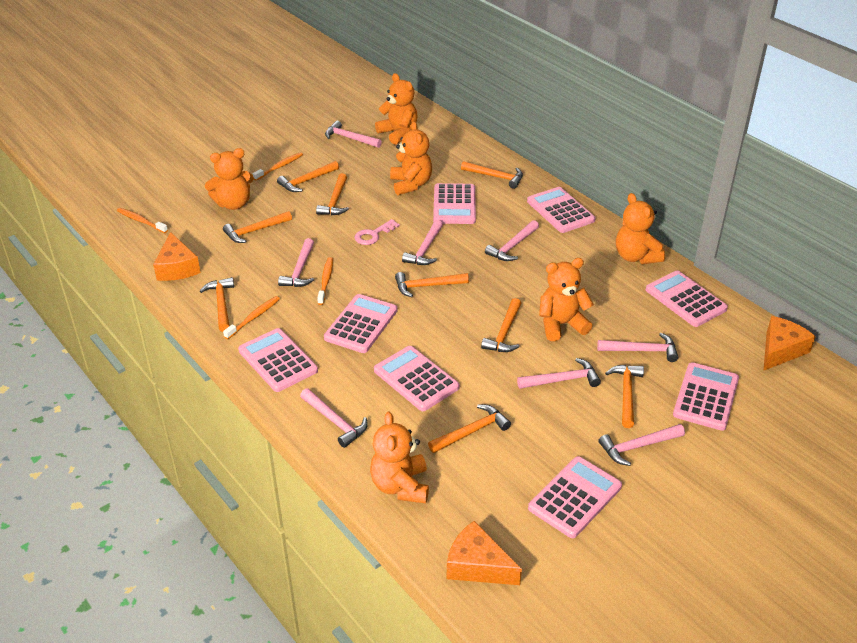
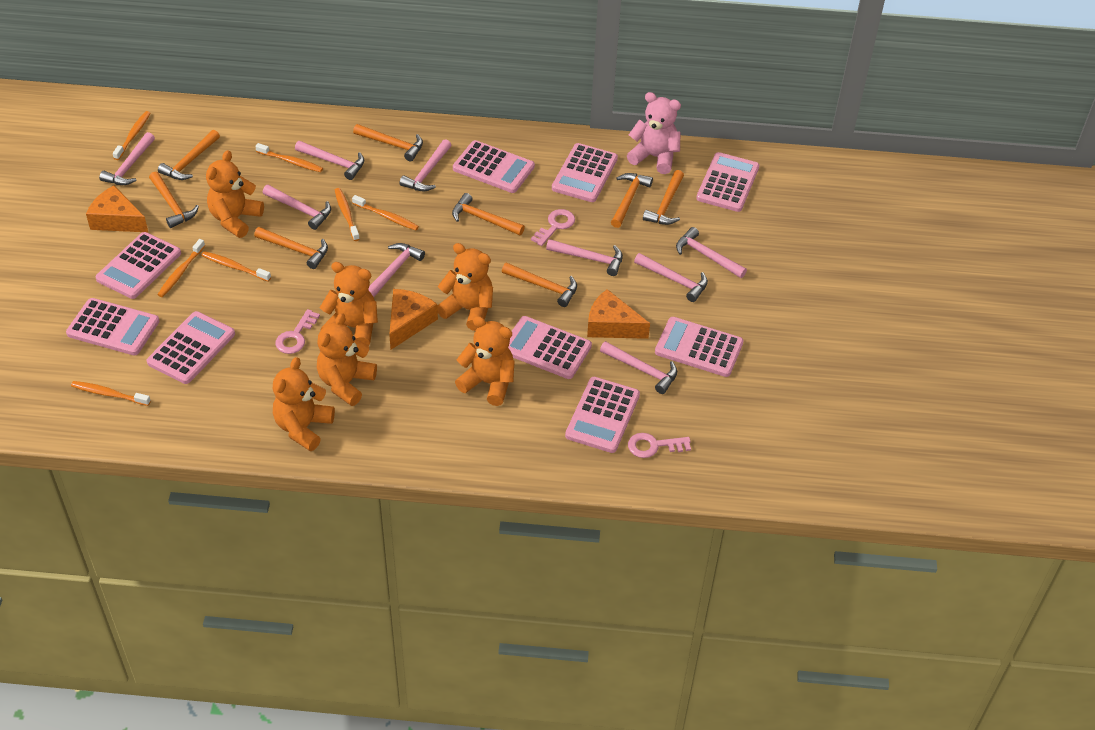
orange hammer: [200,277,234,332] [223,211,292,243] [277,161,339,192] [316,173,349,215] [395,272,469,297] [428,405,511,453] [461,161,523,189] [481,298,521,352] [605,365,644,428] = 9 -> [149,172,199,228] [158,130,220,180] [254,227,328,269] [353,124,423,162] [452,193,525,235] [502,262,577,307] [611,173,653,228] [643,170,684,225] = 8
orange toothbrush: [117,208,168,233] [223,296,280,339] [253,152,303,181] [317,257,333,305] = 4 -> [71,381,151,406] [113,111,150,160] [157,239,205,297] [201,251,271,281] [255,143,323,172] [335,188,360,241] [352,195,419,230] = 7
pink calculator: [238,328,318,392] [324,294,398,353] [374,346,459,411] [433,183,476,224] [527,187,596,233] [528,456,622,538] [646,270,728,327] [673,362,739,431] = 8 -> [66,298,160,355] [96,232,181,299] [147,311,235,384] [453,140,535,193] [508,316,592,379] [552,143,618,202] [565,377,640,453] [655,317,744,377] [696,152,759,212] = 9
pink hammer: [278,238,314,287] [300,388,368,448] [325,121,382,148] [402,220,443,265] [485,220,539,261] [517,358,601,389] [597,333,678,362] [598,424,685,466] = 8 -> [99,132,155,185] [262,185,331,230] [295,141,364,180] [368,243,425,297] [399,139,451,191] [546,239,623,276] [600,341,677,394] [634,253,708,302] [676,227,747,278] = 9
pink key: [354,219,400,245] = 1 -> [275,309,320,354] [531,209,575,246] [628,433,691,458] = 3
pink teddy bear: none = 0 -> [627,92,681,174] = 1

